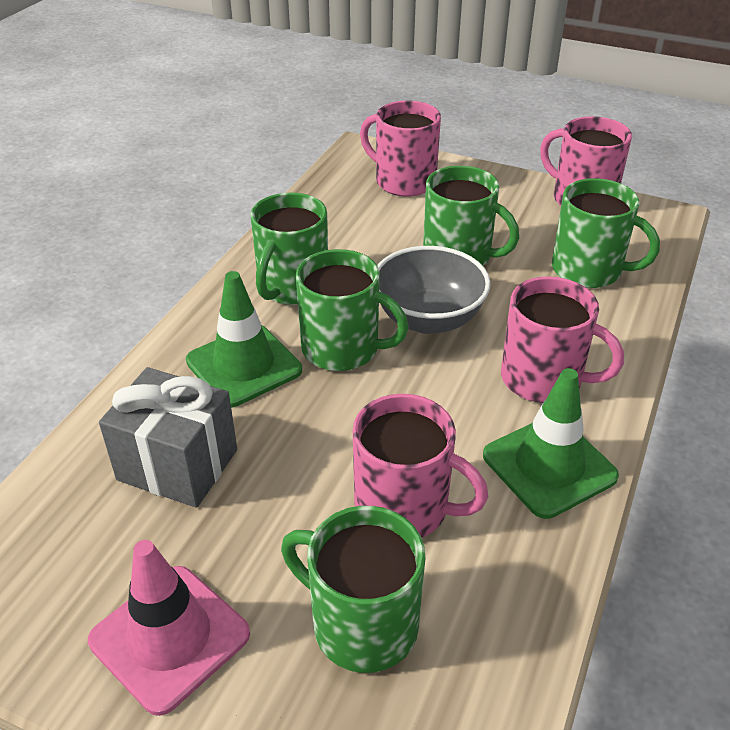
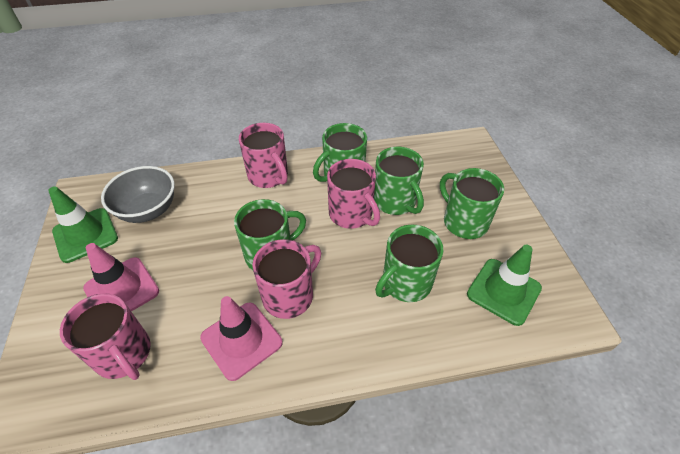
grey gift: [99,367,237,508] = 1 -> none = 0
pink traffic cone: [88,540,250,716] = 1 -> [83,243,159,311] [200,296,282,381] = 2

